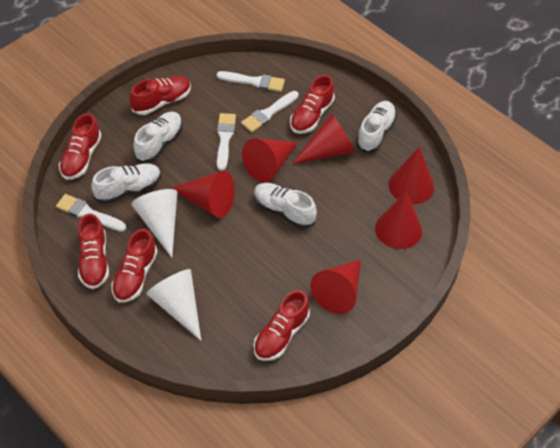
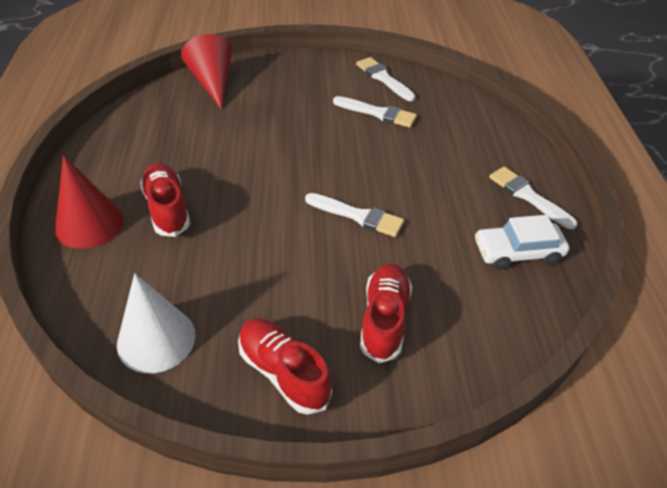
red cone: [170,171,235,218] [242,138,298,182] [292,114,355,164] [311,259,361,314] [375,191,422,249] [389,147,434,204] = 6 -> [55,155,124,249] [181,34,232,109] = 2
red shoe: [59,113,102,180] [78,214,109,289] [111,229,158,303] [130,76,191,115] [254,290,310,361] [290,75,335,134] = 6 -> [140,163,190,237] [238,318,332,415] [360,263,412,363] = 3
white car: none = 0 -> [475,215,569,270] = 1
white cone: [131,189,178,258] [146,269,201,341] = 2 -> [117,273,196,373] = 1
white shoe: [91,163,161,204] [134,112,183,163] [254,183,317,229] [356,101,397,153] = 4 -> none = 0

